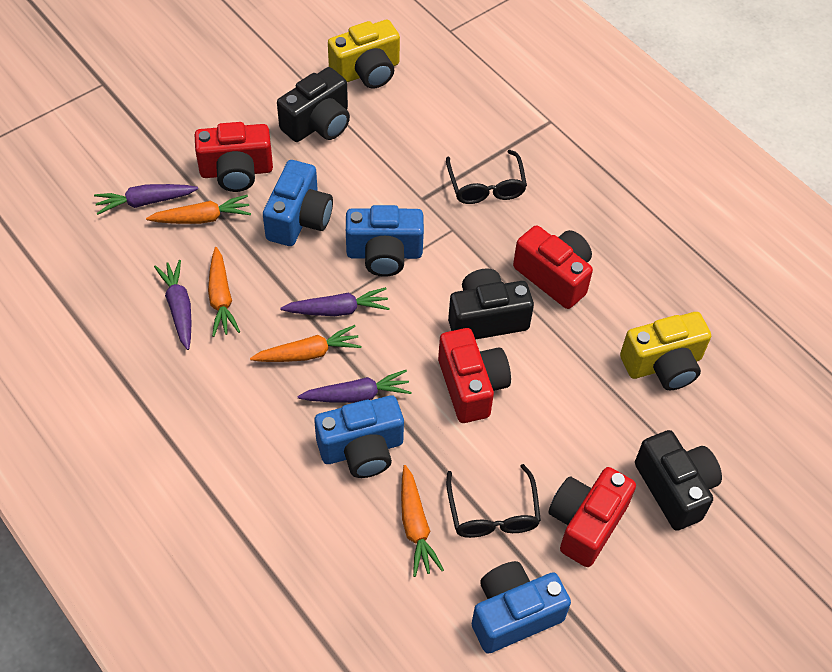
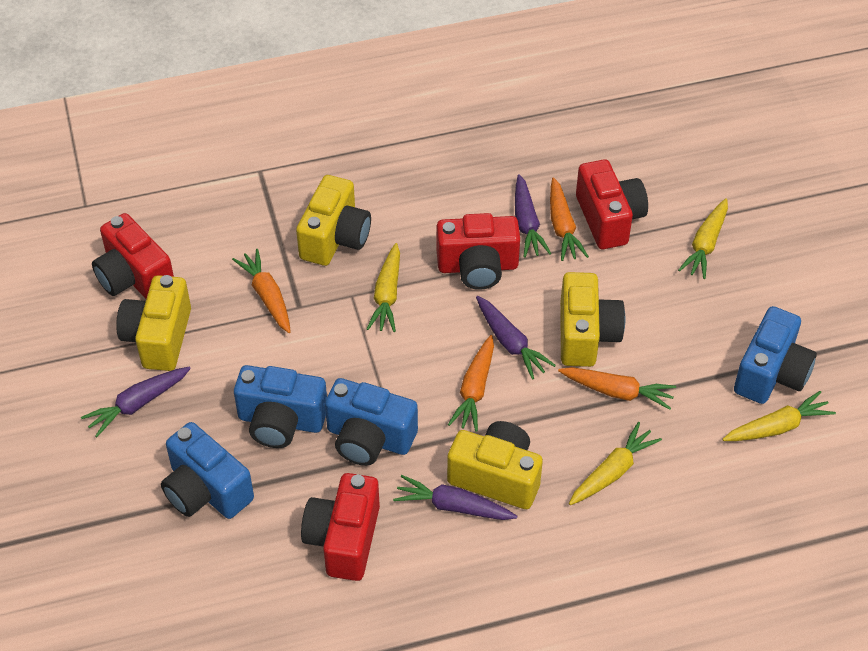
black camera: [277,67,350,142] [448,268,534,340] [635,430,722,531] = 3 -> none = 0
black glasses: [446,150,527,204] [446,464,541,538] = 2 -> none = 0
yellow camera: [328,20,400,88] [620,312,711,390] = 2 -> [116,275,191,371] [296,175,371,266] [447,421,543,509] [560,272,625,367] = 4
yellow carrot: none = 0 -> [367,243,400,332] [569,422,662,505] [678,198,728,279] [722,391,836,441] = 4

